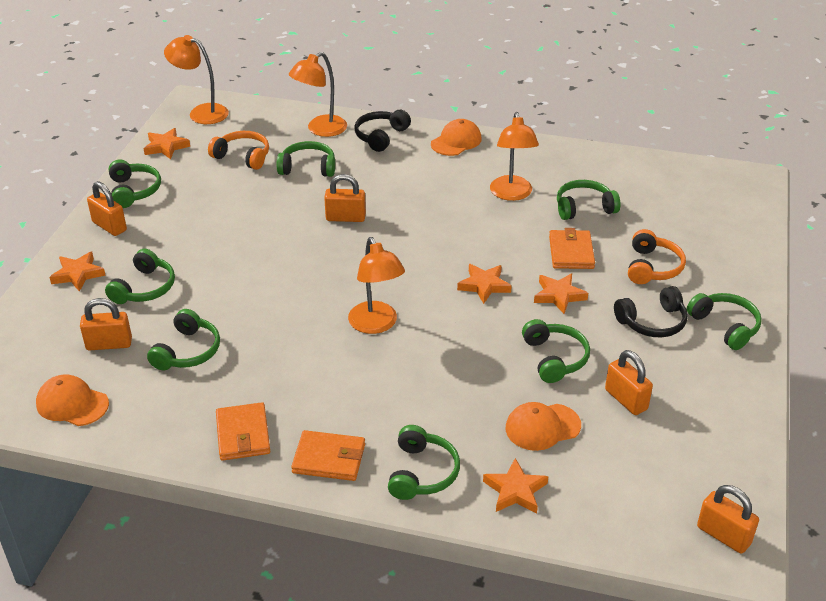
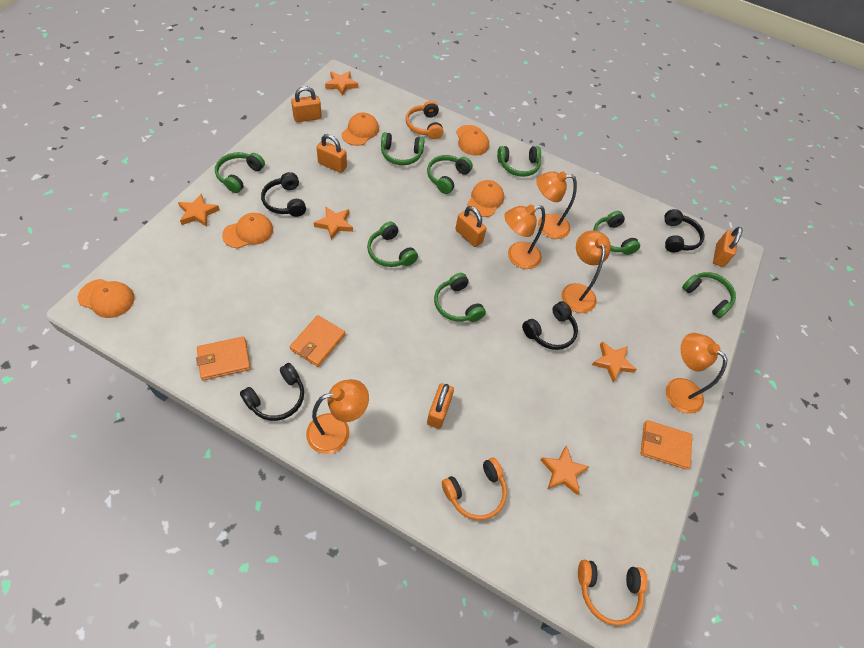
black headphones: [354,110,411,152] [614,286,688,337] = 2 -> [240,363,304,421] [261,172,306,217] [522,301,578,350] [664,209,705,252] = 4
orange cap: [36,374,109,426] [431,119,482,156] [506,402,581,451] = 3 -> [78,279,135,318] [222,213,273,249] [341,112,379,146] [456,125,489,156] [467,180,504,217] = 5
orange headphones: [208,131,269,170] [628,229,686,284] = 2 -> [406,101,443,139] [442,458,507,520] [578,560,648,625] = 3
orange lamp: [164,35,229,124] [288,52,347,137] [348,237,405,334] [490,112,539,201] = 4 -> [306,379,369,454] [504,205,545,269] [536,171,577,239] [561,230,611,313] [666,333,728,414] = 5

